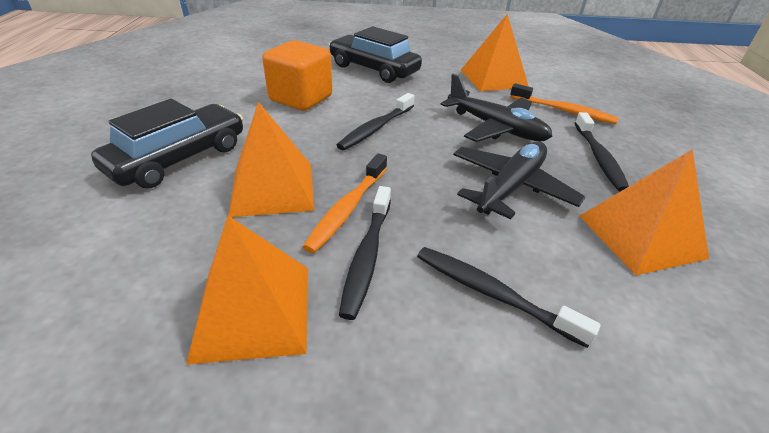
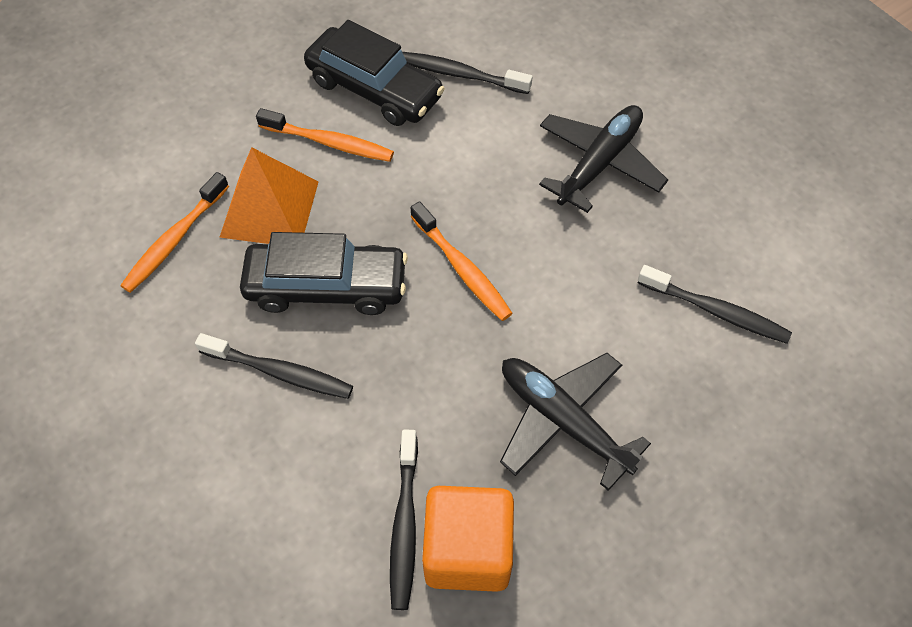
orange pyramid: [186,216,308,365] [228,102,314,217] [461,14,529,91] [580,149,709,275] = 4 -> [219,147,319,244] = 1
orange toothbrush: [303,153,387,253] [510,83,619,124] = 2 -> [120,172,229,293] [256,108,394,162] [411,201,513,321] = 3

